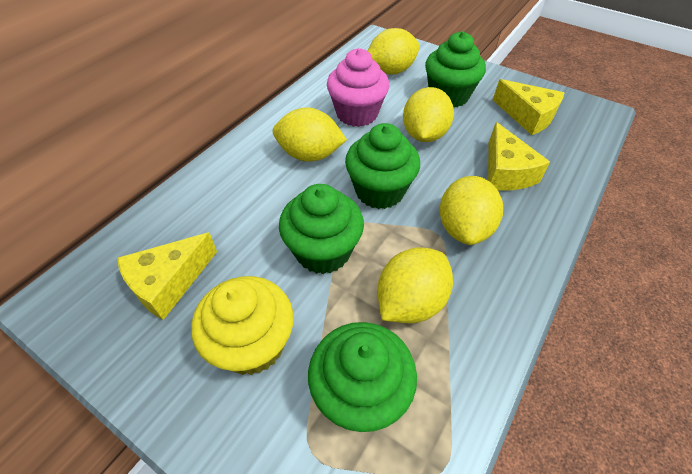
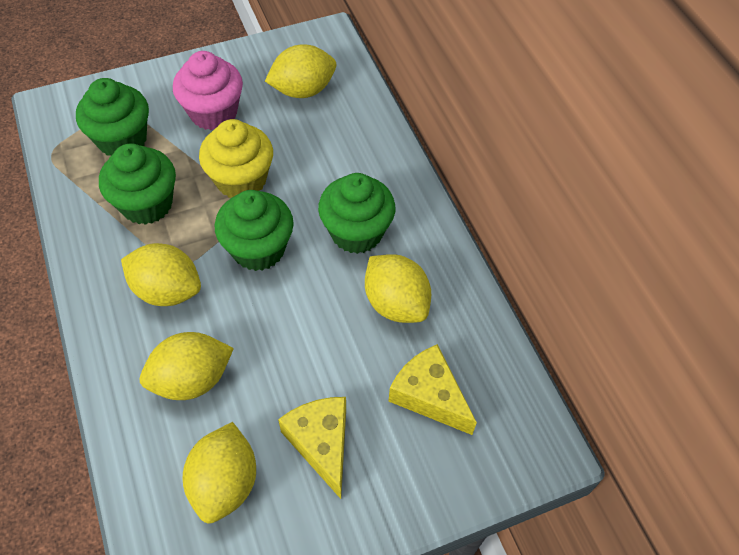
yellow cheese: [117,233,217,320] [488,122,550,190] [493,79,564,135] = 3 -> [278,397,346,499] [389,344,477,435] = 2

